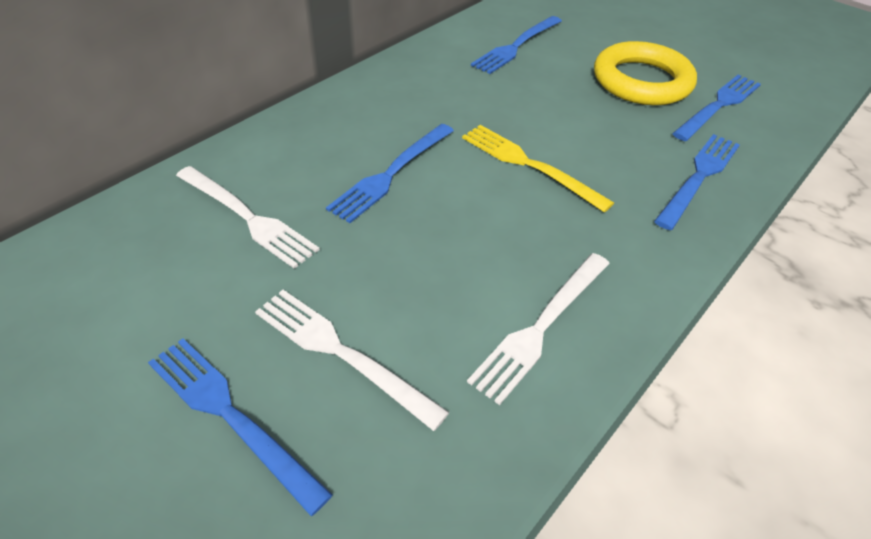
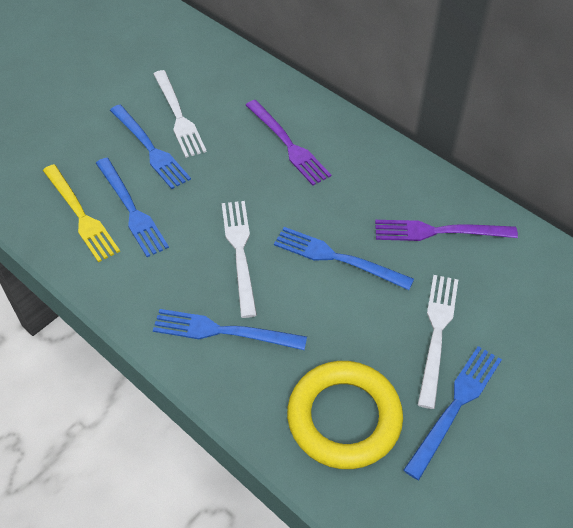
purple fork: none = 0 -> [246,100,331,186] [375,220,518,241] = 2

